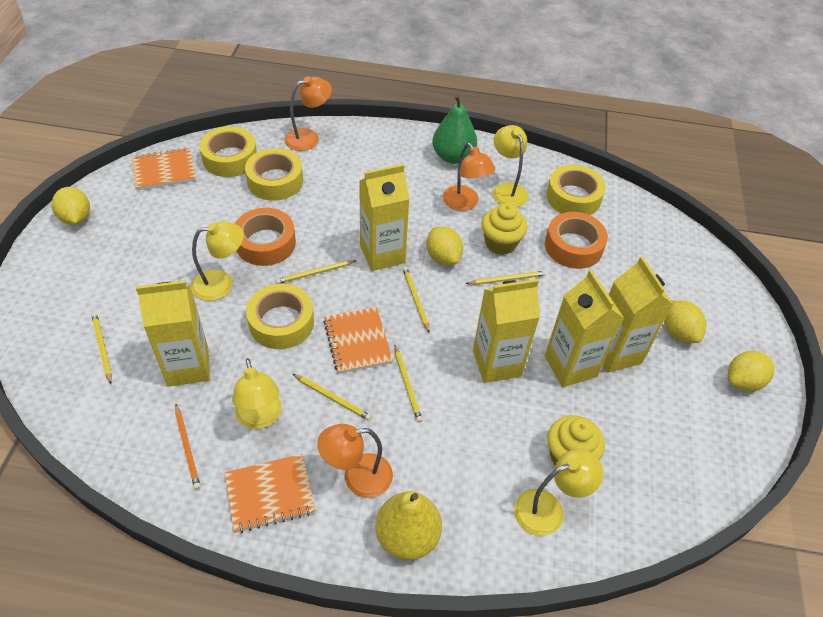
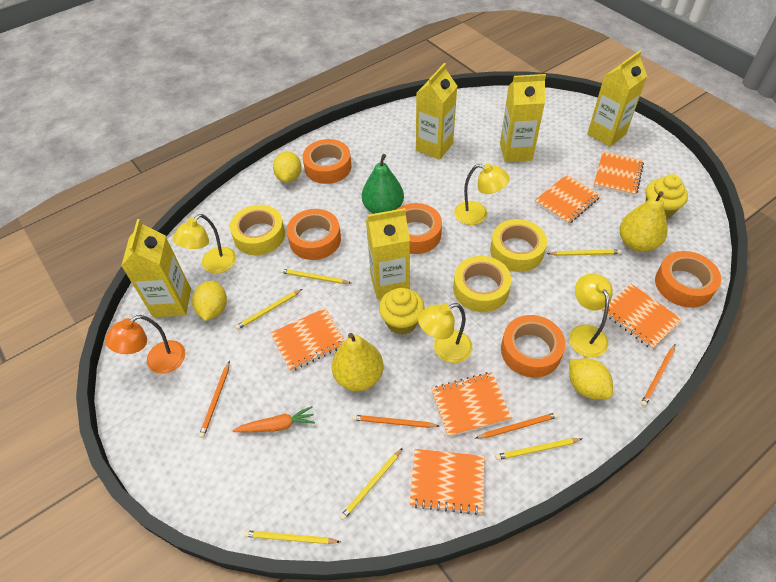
orange carrot: none = 0 -> [232,406,315,432] = 1
orange lamp: [284,76,332,151] [317,424,393,498] [443,143,495,211] = 3 -> [105,315,185,374] = 1
orange notebook: [131,147,196,190] [225,454,315,533] [323,307,393,374] = 3 -> [271,308,345,371] [409,449,485,515] [431,372,512,437] [535,174,600,224] [594,151,644,196] [602,284,682,349] = 6
orange pencil: [175,405,201,490] = 1 -> [199,361,230,438] [352,415,439,428] [476,412,559,439] [641,344,676,407] = 4
orange tape: [235,208,296,266] [545,212,608,269] = 2 -> [287,209,341,260] [303,139,352,184] [396,203,442,254] [501,315,565,378] [655,251,721,308] = 5
yellow lemon: [52,187,90,225] [426,227,463,265] [664,300,706,343] [728,351,775,391] = 4 -> [192,280,227,321] [273,151,302,183] [569,358,613,399] = 3
yellow pear: [375,491,442,560] = 1 -> [331,333,383,391] [619,191,668,252] = 2
yellow tape: [199,126,257,177] [245,148,303,201] [246,284,314,349] [546,165,606,215] = 4 -> [230,205,285,255] [453,256,511,312] [490,219,547,272] = 3

